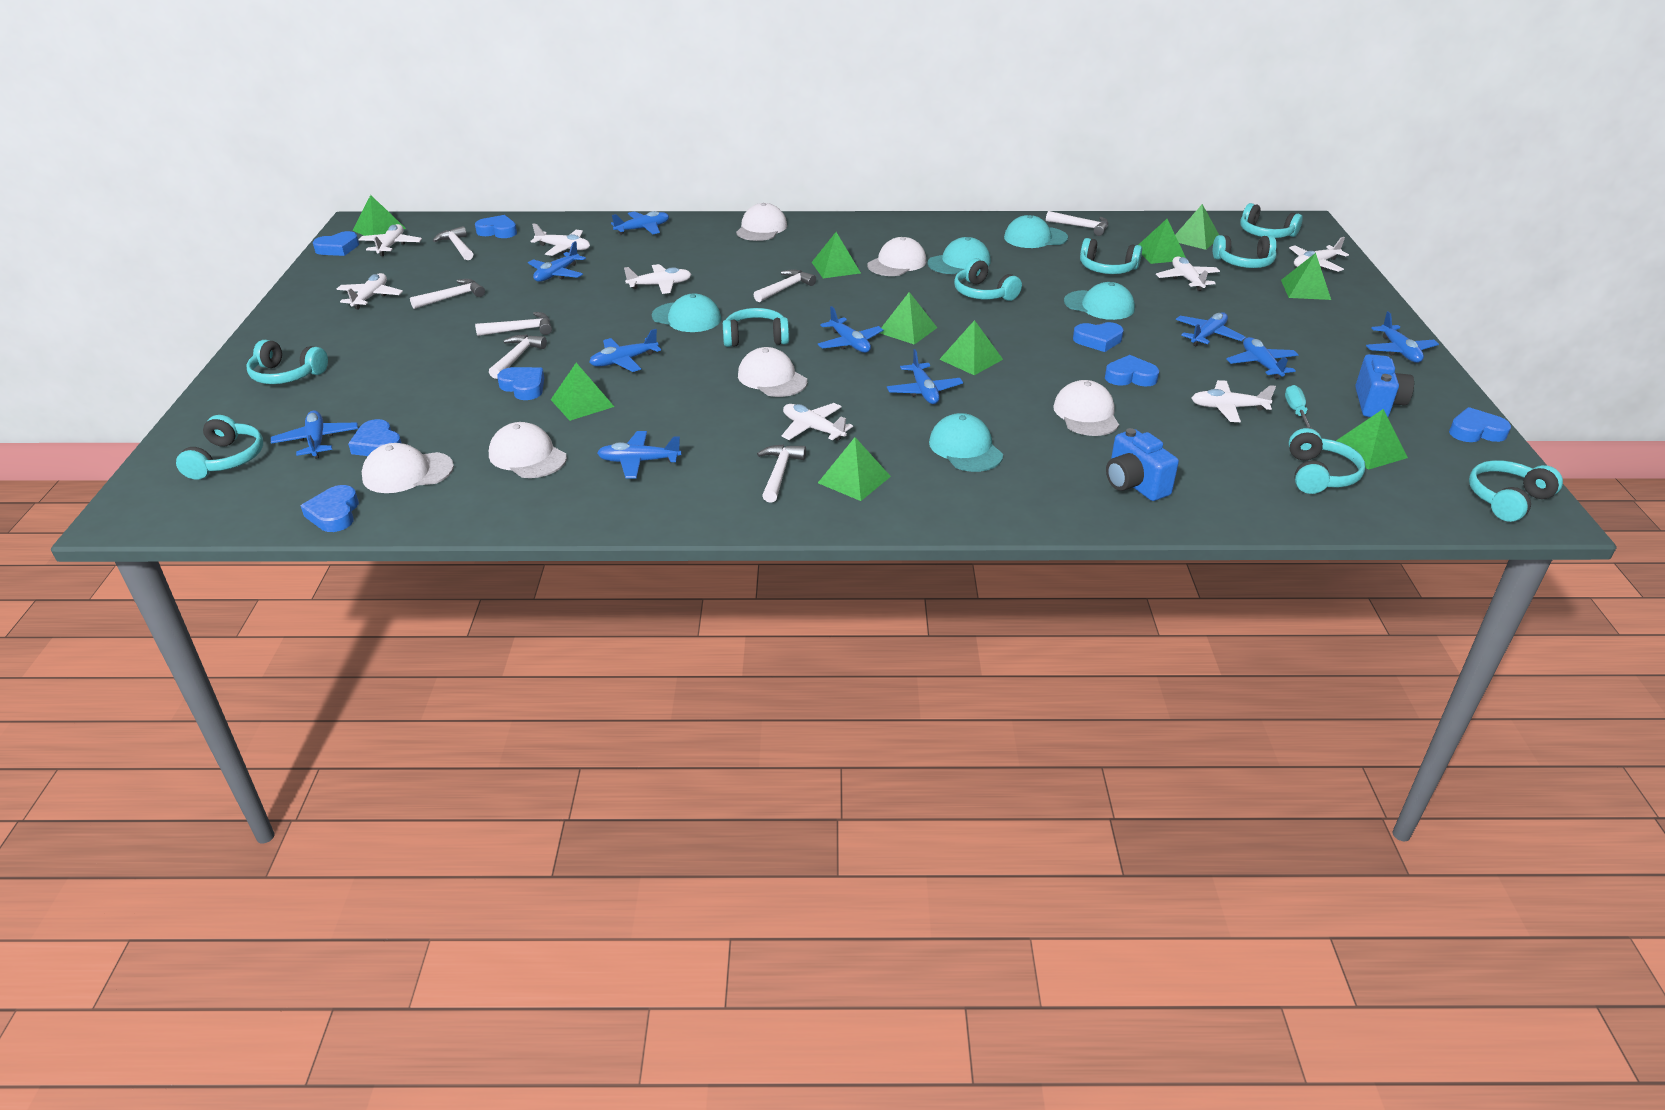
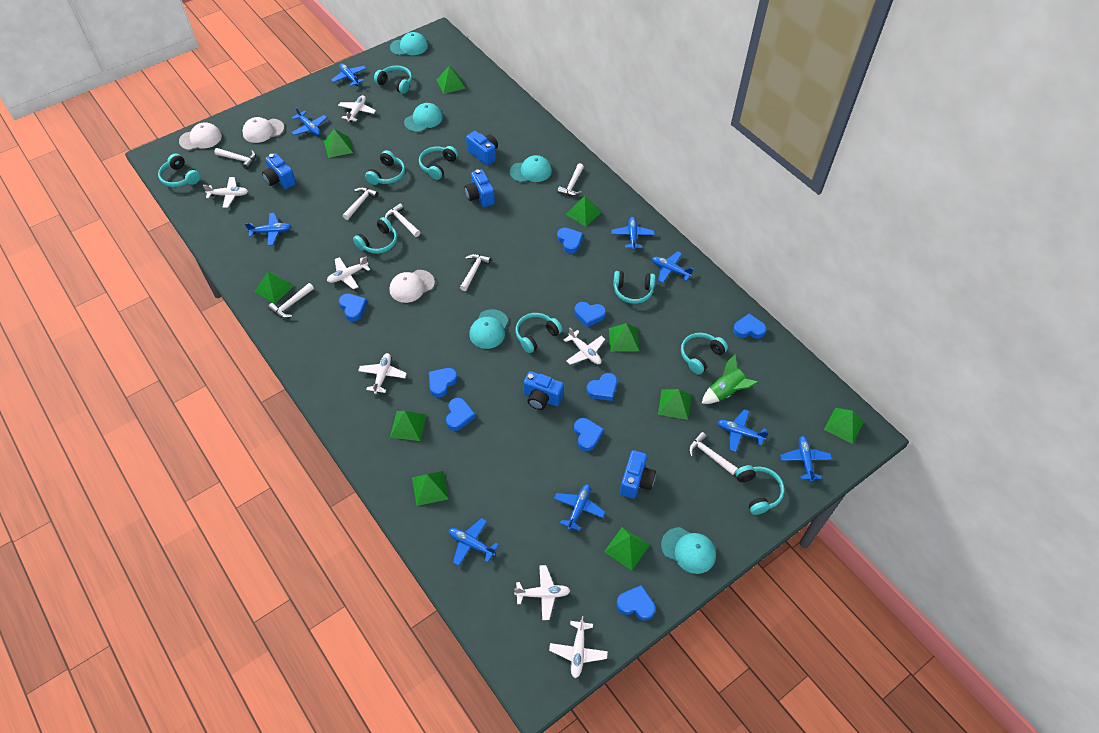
blue camera: [1106,428,1179,501] [1355,354,1414,417] = 2 -> [262,153,296,189] [465,169,495,207] [466,131,498,166] [523,371,564,410] [620,450,656,499] = 5
blue heart: [301,485,359,532] [313,231,359,256] [348,419,401,456] [475,215,517,238] [497,367,544,400] [1073,322,1124,352] [1105,355,1159,387] [1449,407,1511,442] = 8 -> [339,293,367,321] [429,368,458,397] [446,398,476,431] [557,228,583,253] [574,302,606,327] [574,418,604,451] [586,373,617,401] [616,585,655,620] [733,314,767,339] = 9
blue plane: [271,411,358,459] [528,241,586,282] [589,329,661,372] [597,431,682,479] [611,211,669,235] [818,306,883,353] [887,349,963,404] [1176,312,1246,346] [1226,337,1299,379] [1366,311,1439,363] = 10 -> [245,213,291,246] [291,107,327,135] [331,63,366,86] [449,518,499,566] [554,484,605,531] [611,217,655,250] [652,251,694,283] [717,409,768,452] [780,436,832,482] = 9
green rocket: none = 0 -> [702,354,758,404] = 1
turquoise screwdriver: [1285,385,1312,429] = 1 -> none = 0
white cap: [362,443,454,493] [489,422,567,478] [736,203,787,241] [738,347,807,397] [867,237,926,276] [1053,380,1119,436] = 6 -> [179,122,222,150] [242,117,284,143] [390,270,435,303] = 3
white plane: [337,273,403,309] [358,224,422,256] [530,223,590,256] [624,264,691,294] [782,403,853,441] [1156,257,1220,291] [1192,380,1276,422] [1289,237,1349,272] = 8 -> [203,177,248,208] [327,257,370,289] [338,95,376,122] [358,353,407,394] [514,565,571,620] [549,616,608,678] [564,328,605,365] = 7

